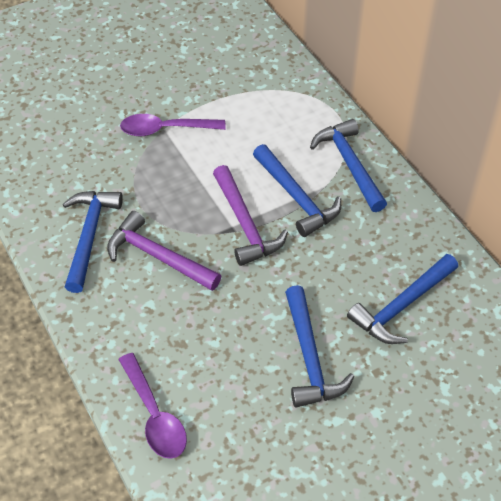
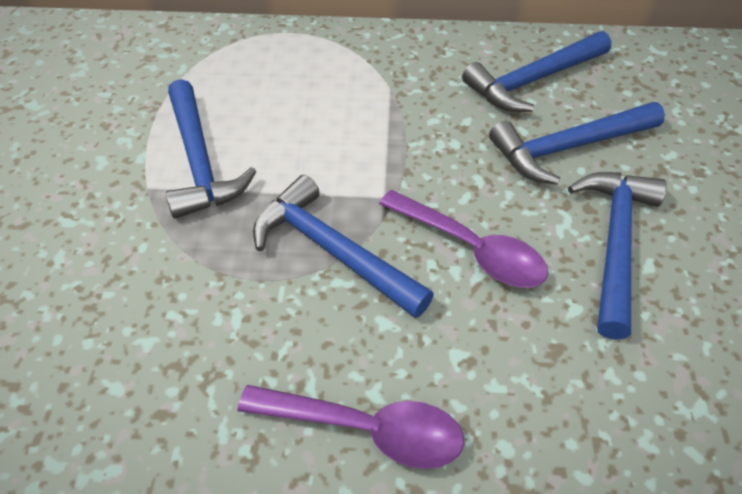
purple hammer: [107,211,221,291] [213,165,288,266] = 2 -> none = 0

